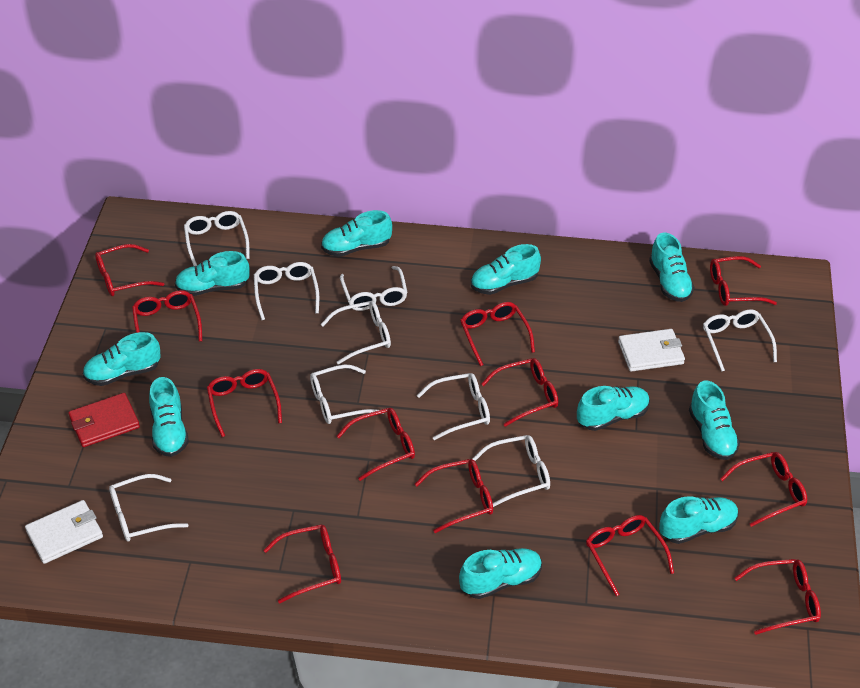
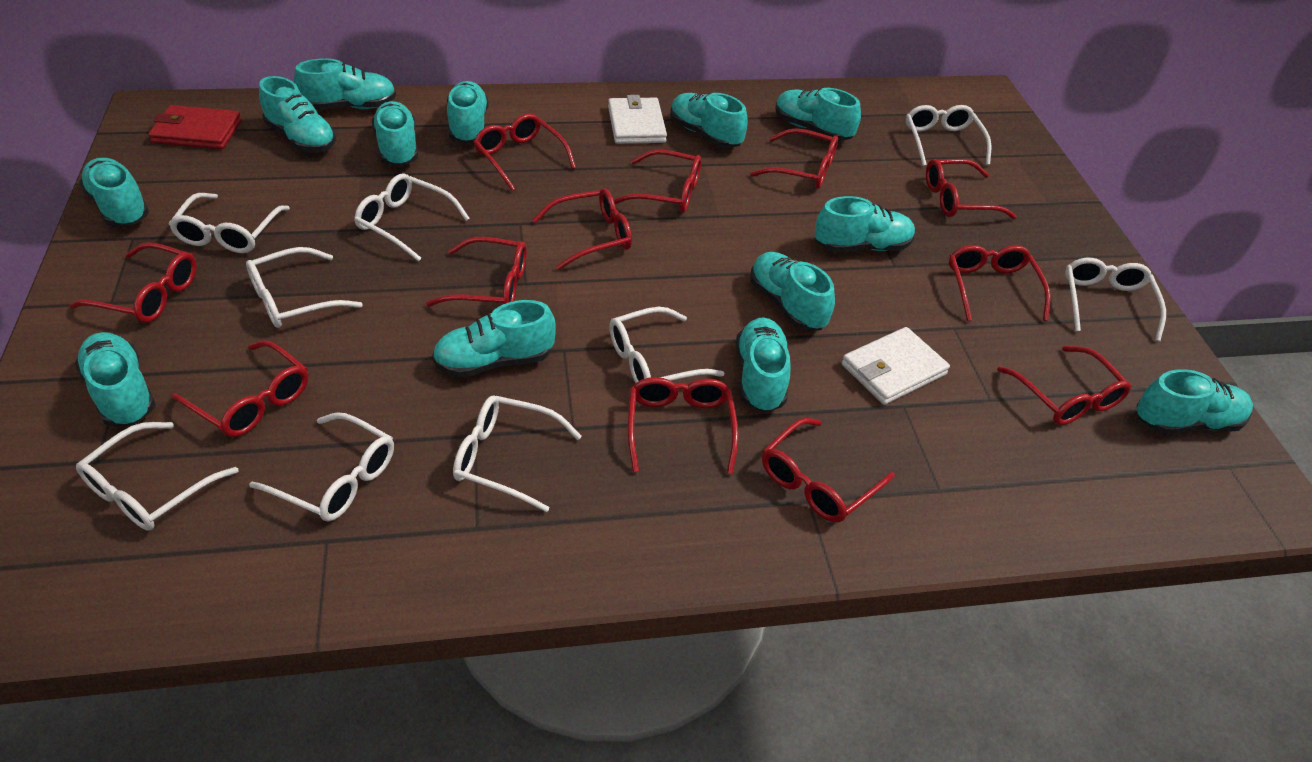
turquoise shoe: [83,332,161,386] [149,377,189,457] [175,251,250,296] [321,210,392,257] [459,548,542,599] [471,244,541,295] [577,386,650,431] [649,233,694,302] [659,496,739,544] [689,381,740,460] = 10 -> [75,332,156,427] [79,158,149,227] [259,76,336,152] [294,58,396,110] [372,101,418,166] [432,300,556,378] [447,81,488,144] [670,93,748,148] [736,317,791,413] [750,252,835,330] [775,88,861,141] [815,196,915,252] [1136,369,1253,434] = 13

